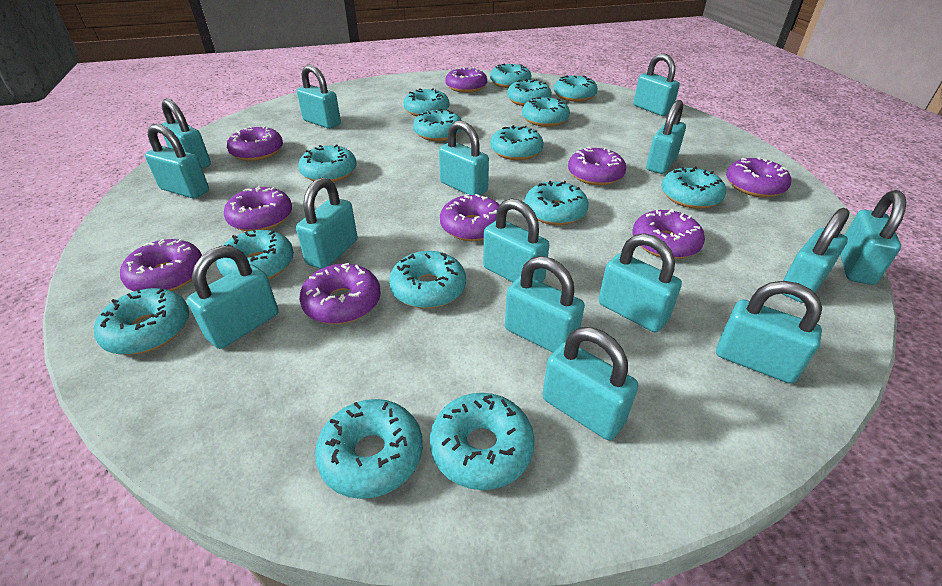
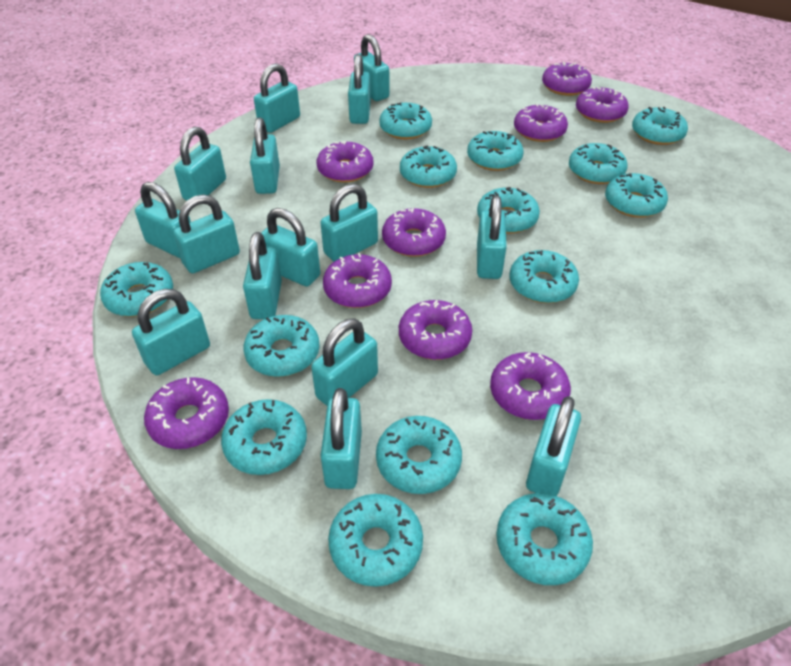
turquoise donut: [94,288,189,355] [216,229,294,279] [298,145,357,182] [315,399,423,499] [389,251,466,309] [404,88,450,116] [413,109,462,141] [430,393,535,490] [490,63,531,88] [490,125,544,160] [507,79,552,106] [522,97,570,127] [525,181,589,225] [554,76,598,102] [661,166,726,209] = 15 -> [100,262,173,317] [221,399,307,475] [243,315,320,377] [328,494,423,587] [376,416,462,494] [379,102,432,139] [400,145,457,188] [467,131,523,171] [477,187,540,234] [496,493,593,585] [510,250,579,303] [569,143,628,184] [605,173,668,218] [632,107,688,145] = 14

